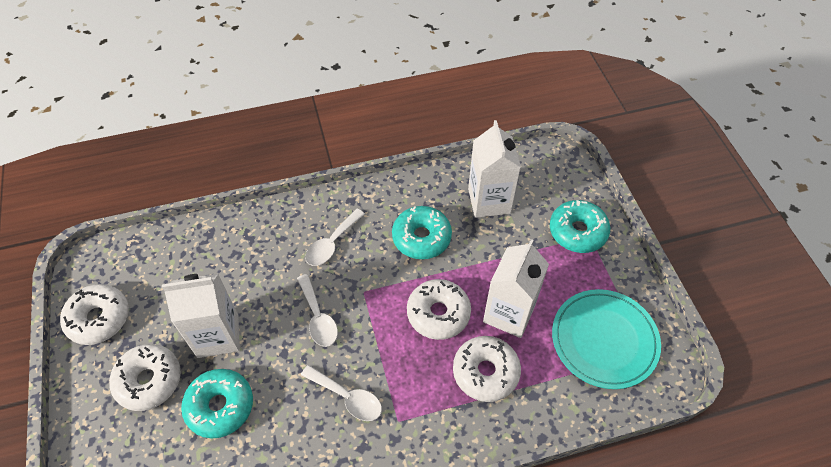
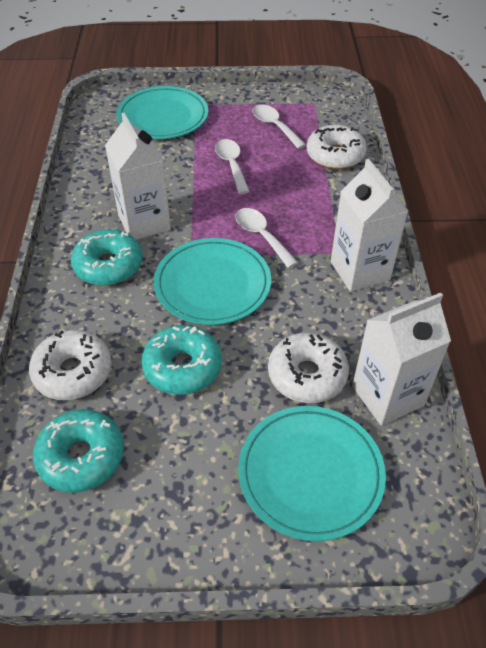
turquoise plate: [552,289,661,389] = 1 -> [117,86,208,139] [154,238,271,325] [238,406,386,541] = 3
white donut: [60,284,129,345] [109,344,181,411] [407,279,471,340] [453,336,521,402] = 4 -> [29,330,112,400] [268,332,349,403] [307,125,367,169] = 3

